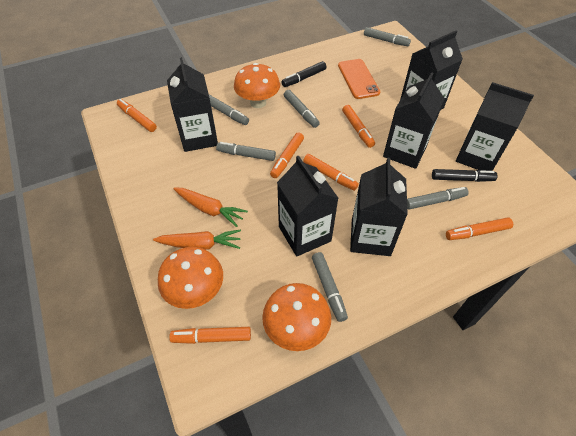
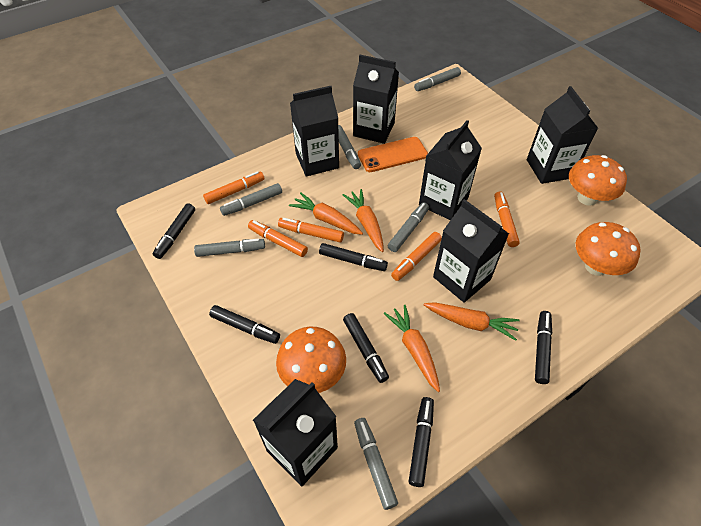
black marker: [282,61,327,87] [432,169,498,182] = 2 -> [153,204,195,259] [209,305,280,344] [319,243,388,271] [343,313,389,383] [409,397,434,487] [535,311,552,384] = 6
orange carrot: [153,229,241,250] [173,188,248,227] = 2 -> [289,192,363,235] [343,189,384,252] [384,305,440,392] [424,302,520,341] = 4
orange marker: [117,99,157,132] [169,327,251,344] [270,132,304,178] [303,154,359,191] [342,105,375,148] [446,217,513,240] = 6 -> [203,171,264,204] [248,220,308,257] [278,218,344,243] [391,232,442,281] [494,191,520,247] = 5

